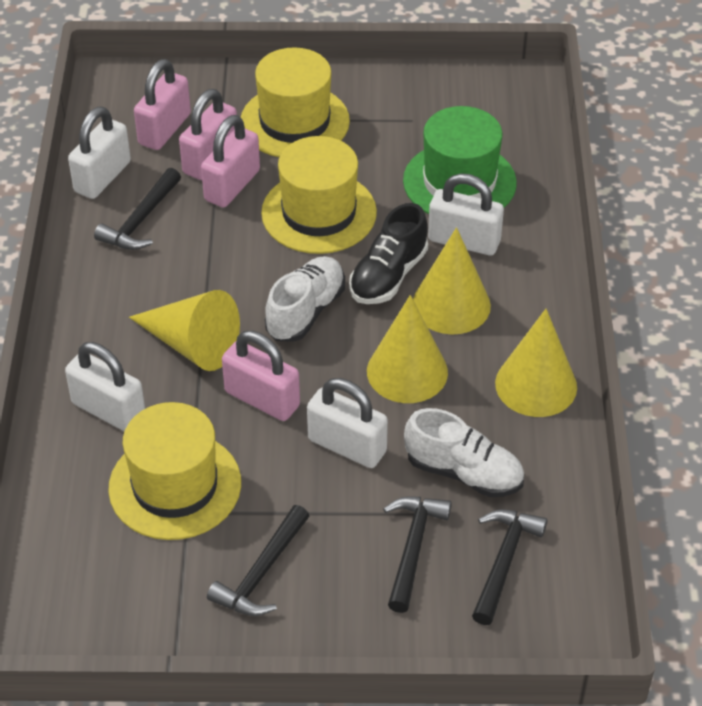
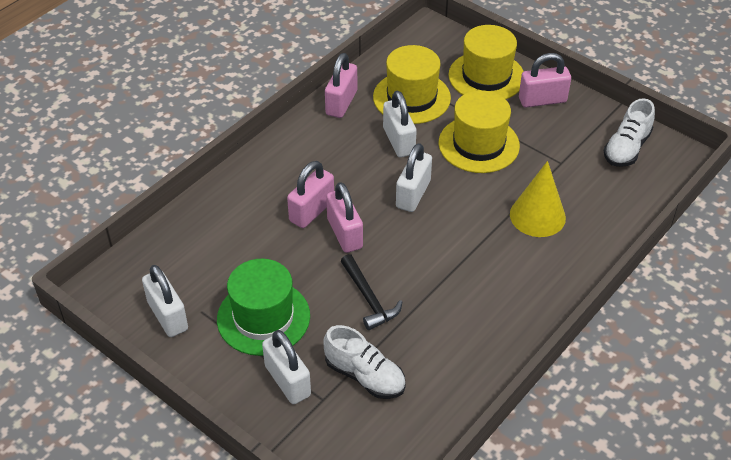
black hammer: [94,168,181,250] [207,505,309,616] [383,496,452,613] [472,509,547,625] = 4 -> [341,254,402,330] = 1
black shoe: [349,203,428,304] = 1 -> none = 0
yellow cone: [129,290,240,371] [367,295,448,403] [413,227,491,334] [495,309,577,417] = 4 -> [510,161,566,237] = 1

